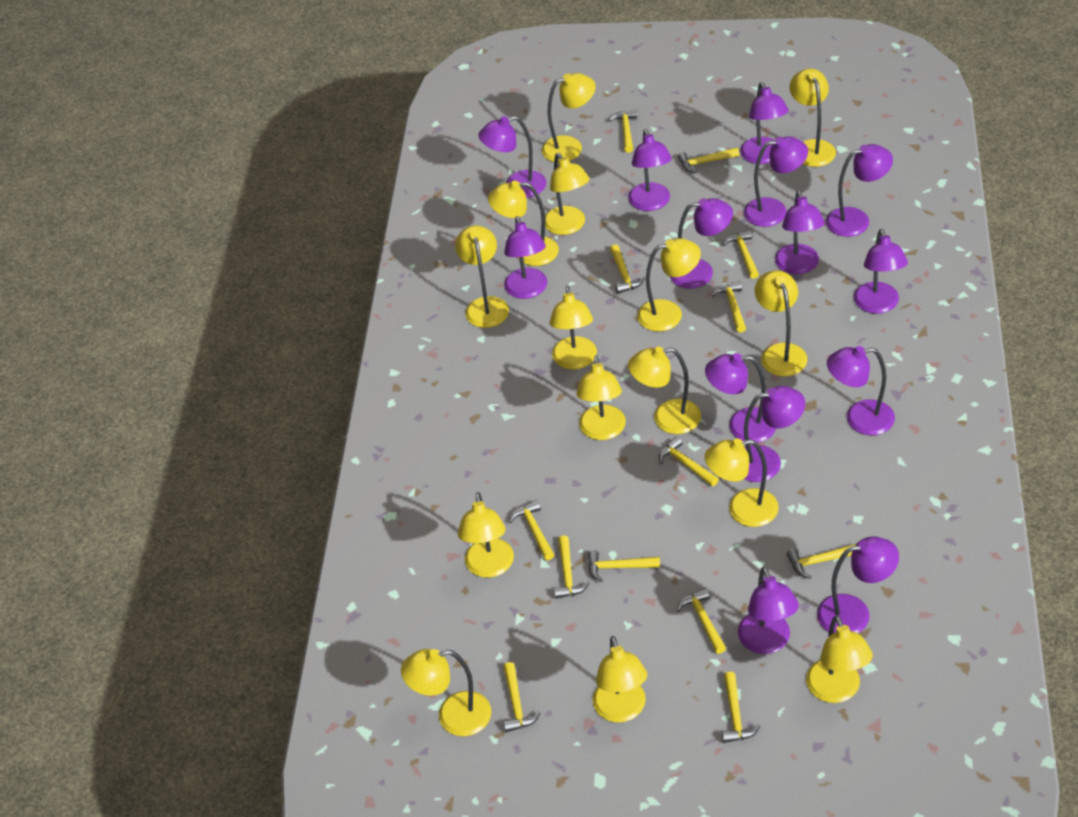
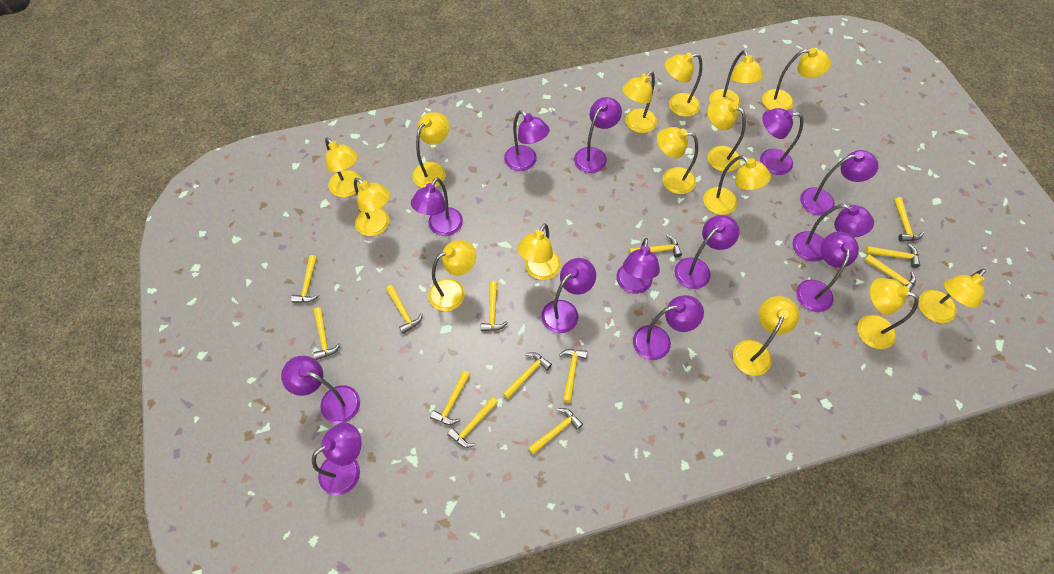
purple lamp: [479,116,546,198] [504,216,547,299] [628,129,672,211] [670,198,733,289] [705,353,776,443] [738,567,799,654] [740,82,789,164] [744,136,808,227] [744,386,805,482] [775,190,825,274] [817,536,899,633] [826,144,893,237] [827,346,895,435] [854,229,908,314] = 14 -> [281,356,360,424] [312,423,362,495] [411,178,463,236] [504,110,550,171] [541,258,596,333] [574,97,622,173] [617,238,660,294] [633,295,704,360] [675,215,740,289] [760,108,804,175] [792,204,874,262] [796,231,859,312] [800,150,879,216] = 13

